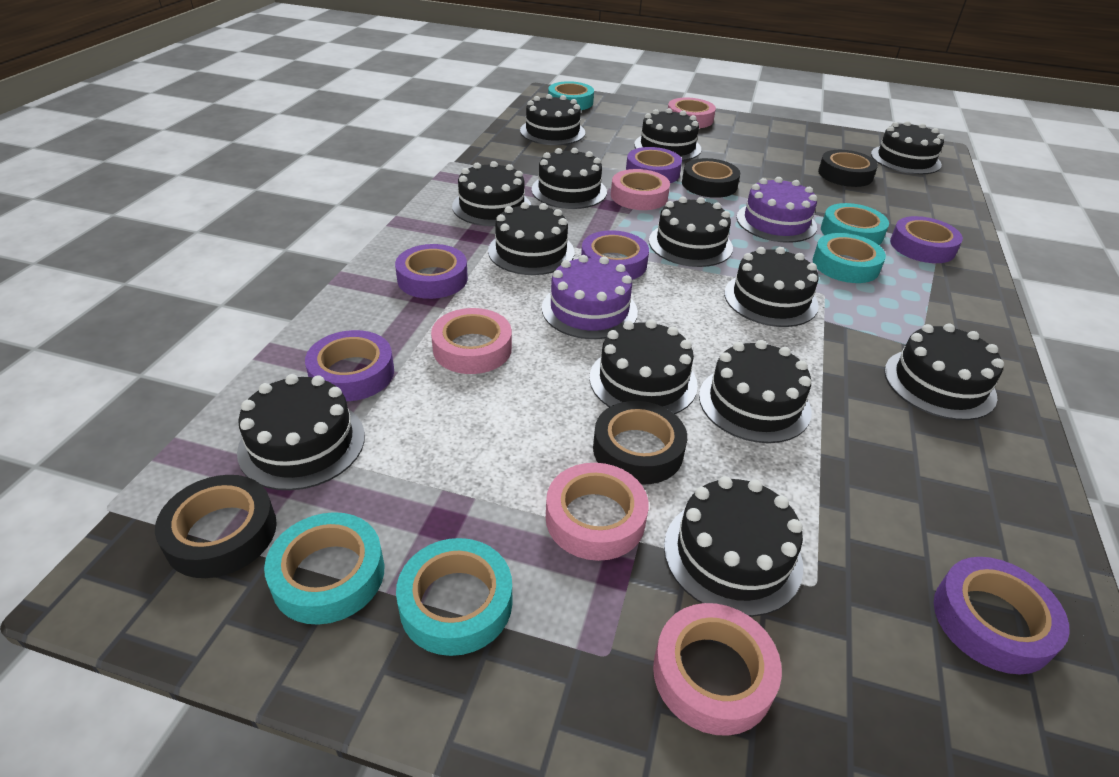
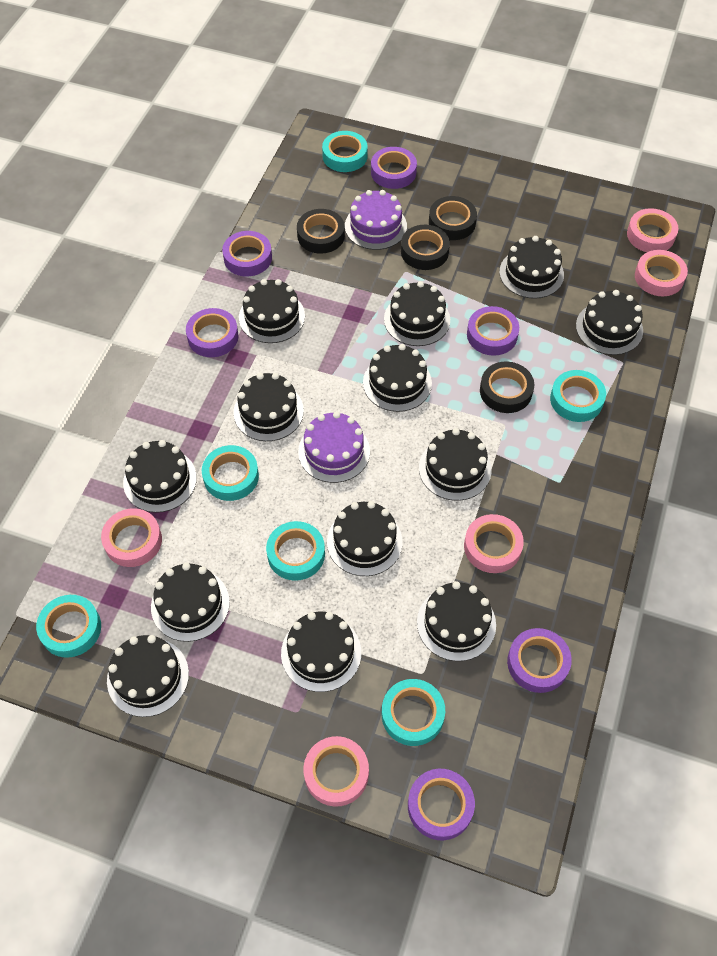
turquoise tape: [264,512,384,625] [396,538,512,656] [548,81,594,110] [813,233,886,283] [821,203,889,245] = 5 -> [36,595,101,658] [202,445,259,501] [266,521,325,581] [322,131,368,172] [382,679,445,746] [550,370,606,422] = 6

